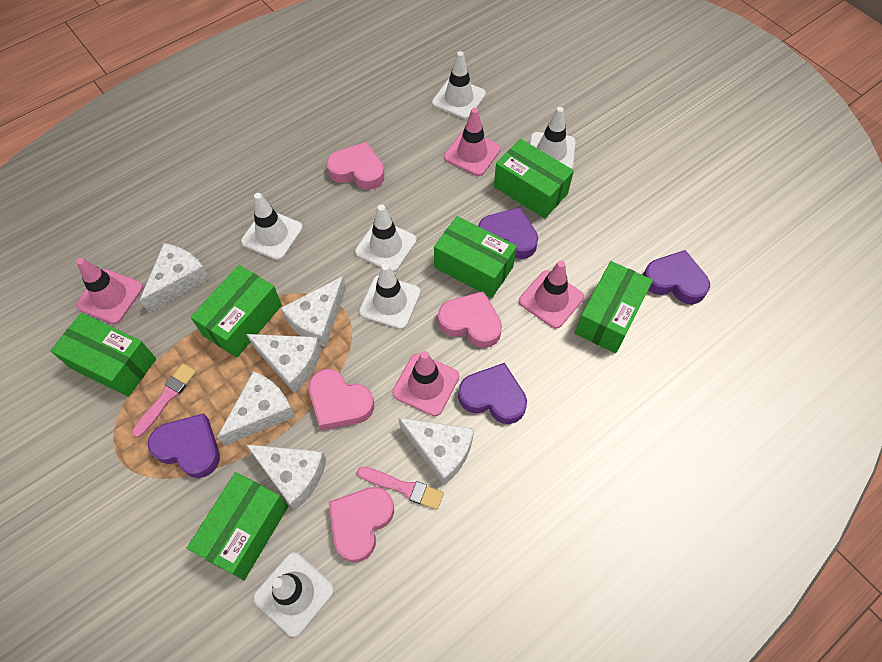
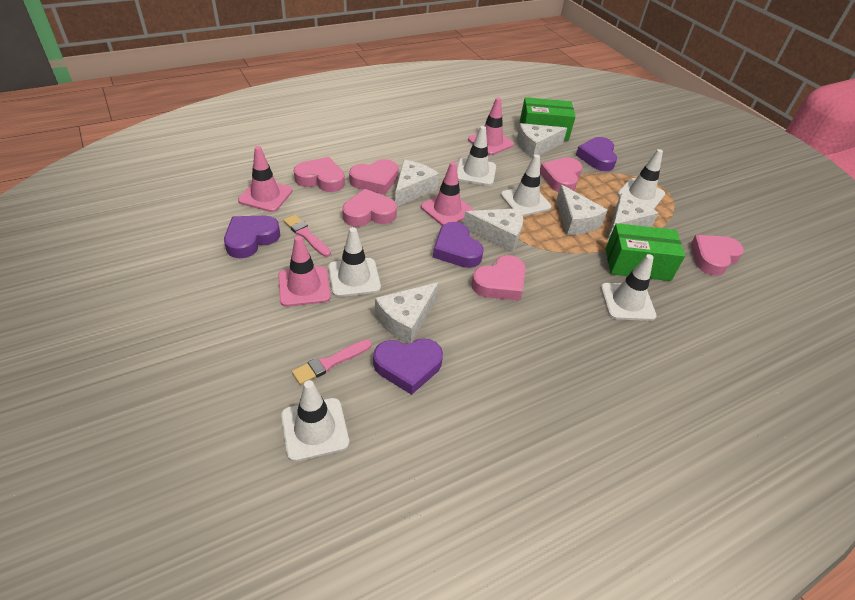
green box: [50,313,156,397] [187,472,288,580] [191,265,282,358] [434,216,517,298] [494,139,574,219] [575,261,653,353] = 6 -> [520,97,576,141] [605,223,685,281] = 2
pink heart: [309,369,374,430] [326,142,385,190] [329,487,394,562] [438,291,502,348] = 4 -> [294,157,345,192] [342,189,397,227] [349,159,398,195] [471,255,526,301] [540,157,582,192] [691,235,744,276] = 6

